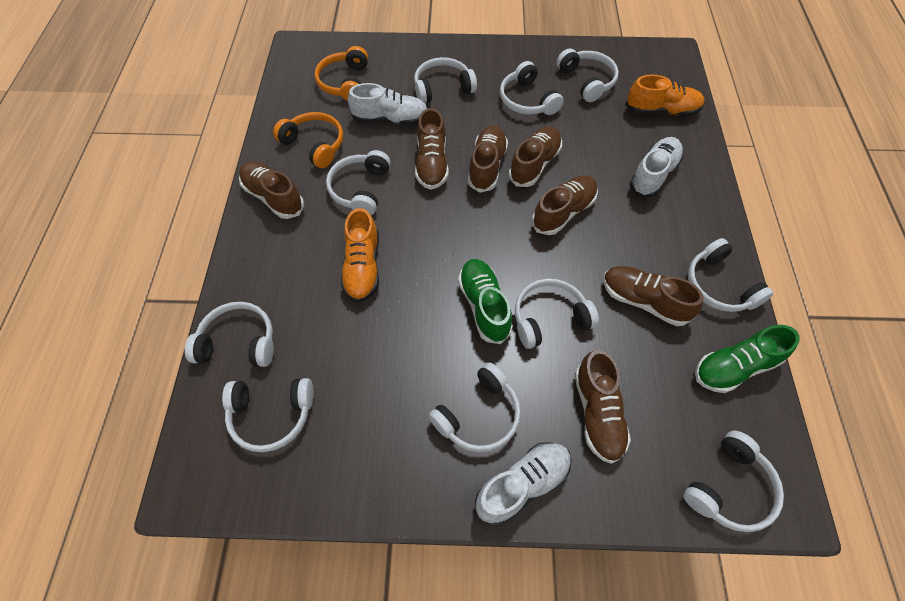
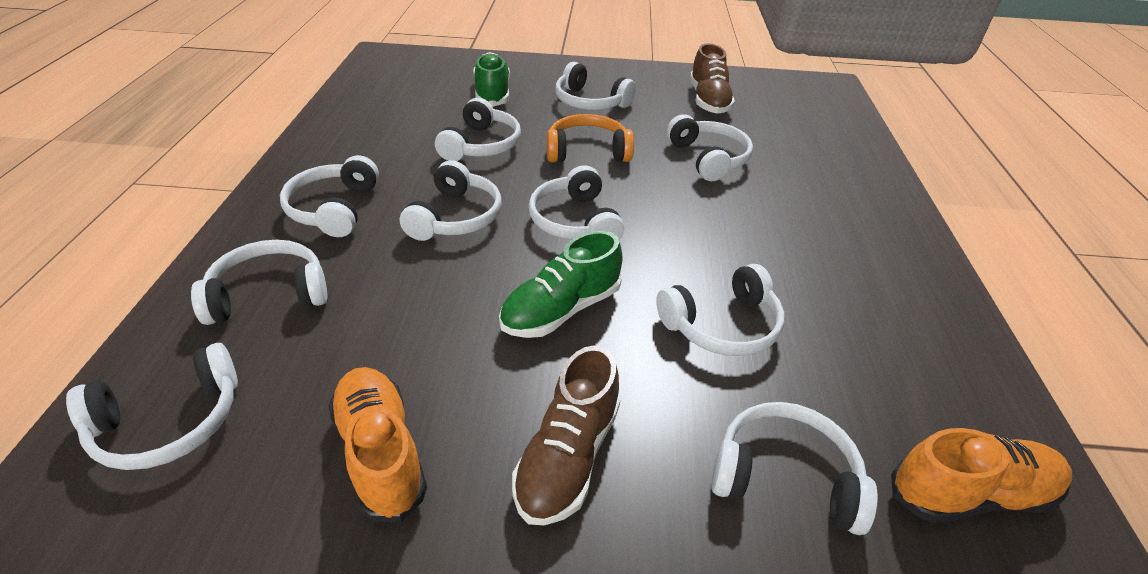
brown shoe: [239,161,304,219] [415,108,449,190] [468,126,508,193] [509,126,562,187] [532,175,598,235] [574,350,631,464] [603,266,704,326] = 7 -> [512,345,621,525] [690,43,735,114] = 2
orange headphones: [273,112,343,168] [315,46,368,101] = 2 -> [547,114,634,162] = 1
white shoe: [348,83,427,125] [475,442,572,526] [630,137,683,198] = 3 -> none = 0

